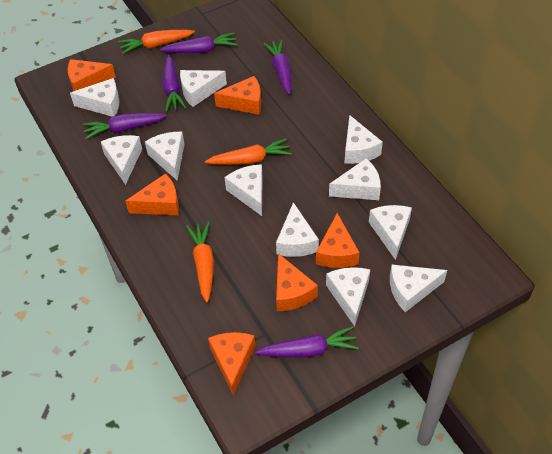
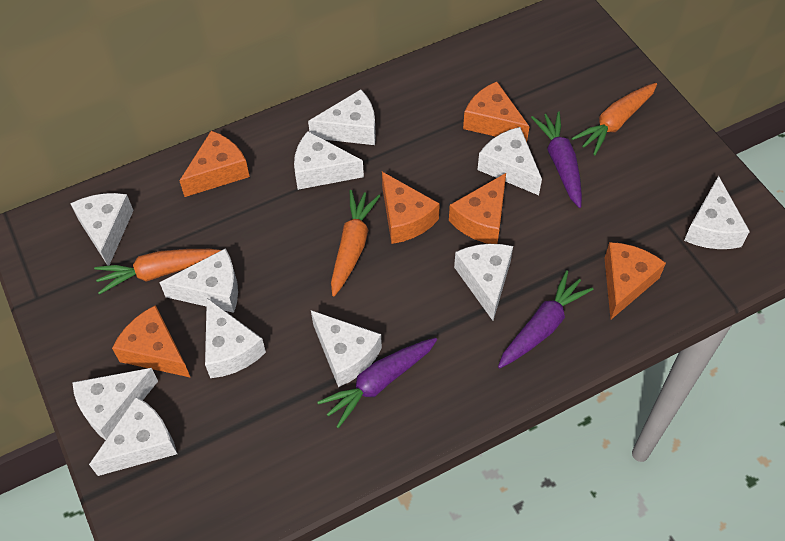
purple carrot: [83,113,167,139] [160,32,238,53] [162,55,186,112] [255,326,359,357] [263,39,292,95] = 5 -> [317,338,437,428] [498,270,594,368] [531,111,582,208] = 3

